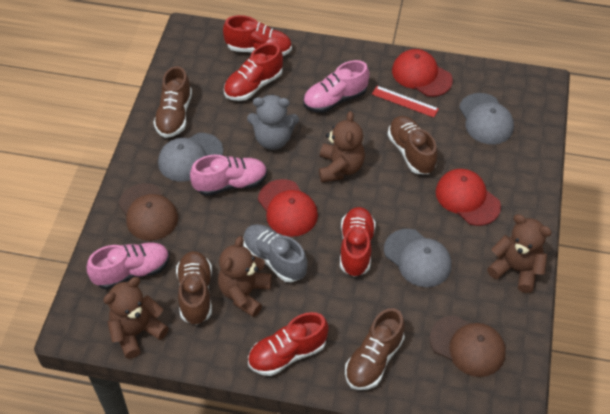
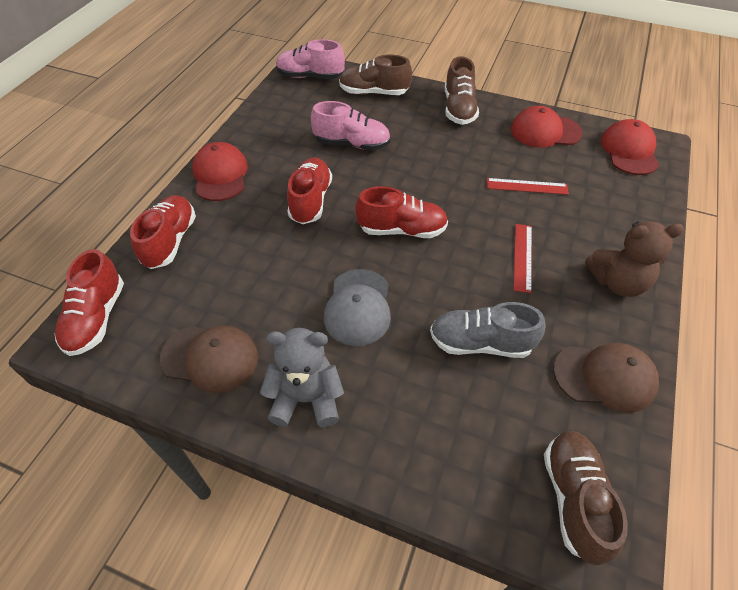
brown shoe: [153,66,192,138] [176,251,212,325] [345,308,405,390] [388,116,438,174] = 4 -> [339,55,412,95] [445,56,479,125] [544,431,628,565] = 3
brown teddy bear: [103,277,169,359] [218,236,272,317] [319,111,365,182] [487,214,552,293] = 4 -> [585,221,684,297] = 1
grey cap: [158,133,223,182] [384,229,452,287] [459,93,514,144] = 3 -> [324,269,391,346] = 1
pink shoe: [87,242,170,290] [190,155,267,196] [303,60,370,113] = 3 -> [276,39,345,79] [311,101,391,151] = 2
red ruler: [372,86,439,118] = 1 -> [487,178,569,195] [514,224,532,293] = 2

